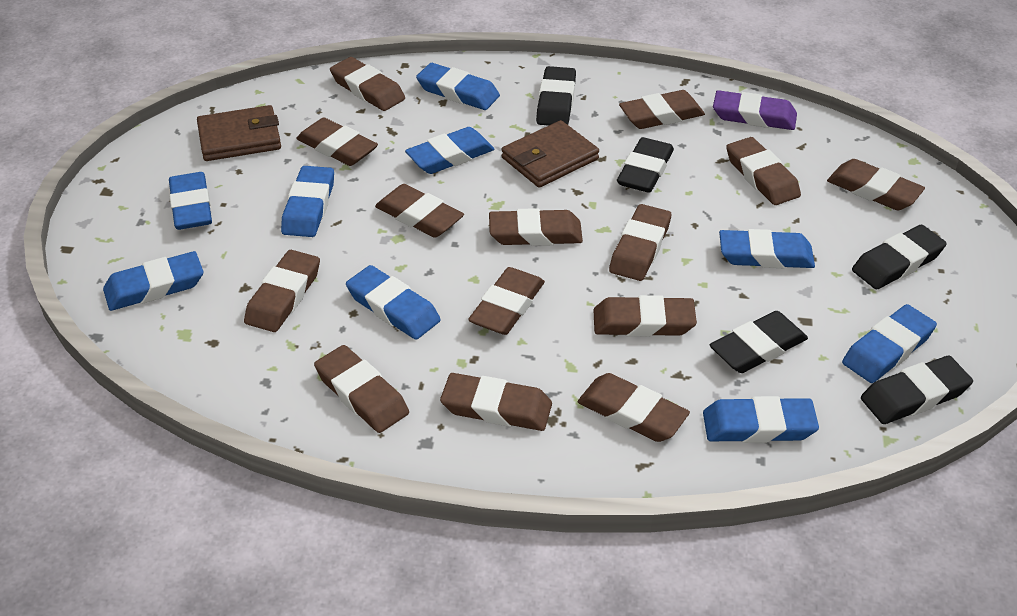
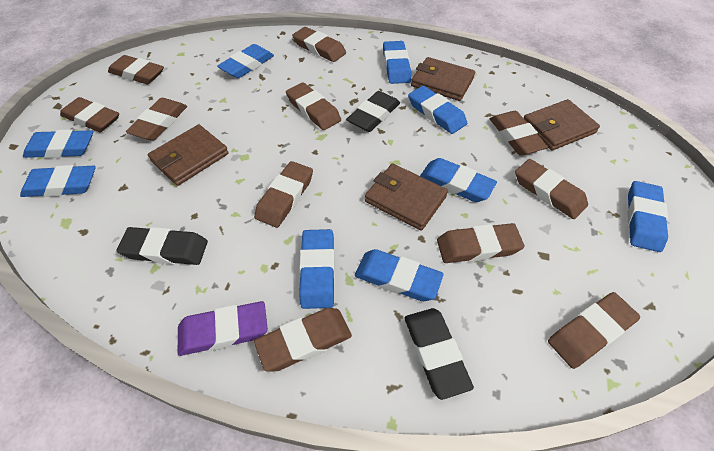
black eraser: [536,66,576,126] [617,137,674,193] [710,311,808,373] [852,225,947,289] [861,356,973,424] = 5 -> [116,227,208,265] [346,91,400,132] [404,308,474,400] = 3
brown eraser: [244,250,320,332] [296,118,378,166] [314,345,409,433] [330,57,405,111] [375,184,464,238] [440,373,552,431] [468,267,545,335] [489,208,583,246] [578,373,690,442] [593,295,697,337] [609,204,671,281] [619,90,705,129] [726,137,801,205] [827,159,925,210] = 14 -> [60,97,119,132] [108,55,164,84] [126,98,187,141] [254,161,313,228] [254,308,352,372] [286,83,341,130] [292,27,346,62] [437,223,524,263] [490,111,548,155] [515,159,588,219] [548,292,640,369] = 11
brown wallet: [197,105,281,161] [501,120,599,188] = 2 -> [148,124,229,186] [365,163,448,231] [411,57,475,101] [524,99,600,151] = 4

